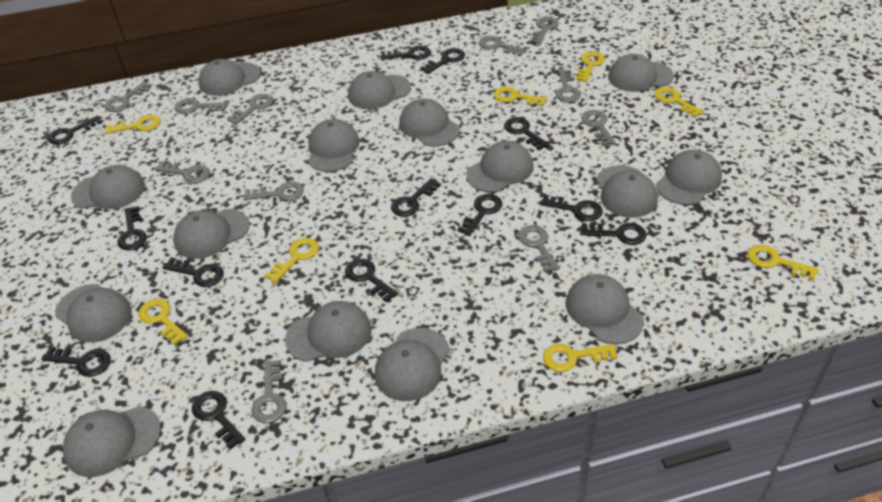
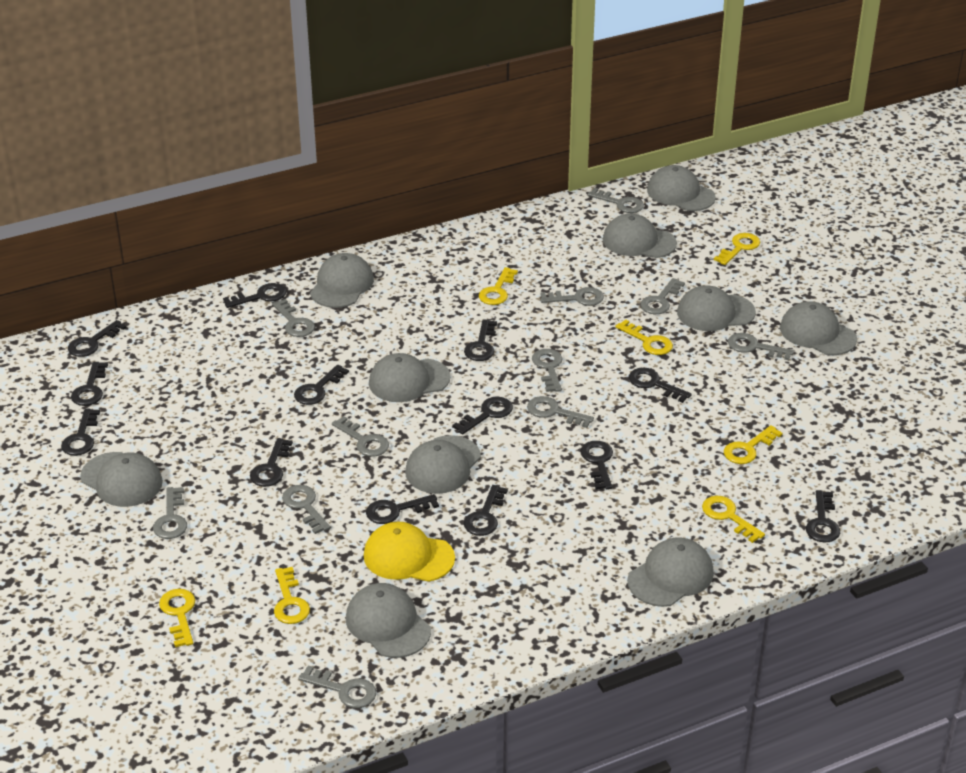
grey cap: [55,284,131,343] [63,406,161,477] [71,165,145,209] [173,209,249,259] [198,59,261,96] [285,301,371,362] [308,119,360,172] [348,71,411,109] [374,328,450,401] [399,99,460,146] [466,141,534,193] [566,274,644,344] [596,165,658,218] [608,54,674,92] [656,150,722,205] = 15 -> [80,452,163,507] [310,253,374,308] [346,583,431,658] [369,353,451,402] [405,435,481,494] [603,213,677,258] [627,537,714,607] [647,165,716,211] [677,285,756,331] [780,301,857,355] = 10
yellow cap: none = 0 -> [364,522,455,582] = 1
yellow key: [105,115,161,134] [138,299,188,345] [265,238,319,283] [494,86,547,106] [543,344,617,372] [576,51,605,82] [654,87,704,118] [748,245,819,280] = 8 -> [159,589,195,647] [274,567,310,624] [479,267,518,305] [616,320,673,355] [702,496,765,543] [714,233,760,265] [724,425,783,464] = 7

